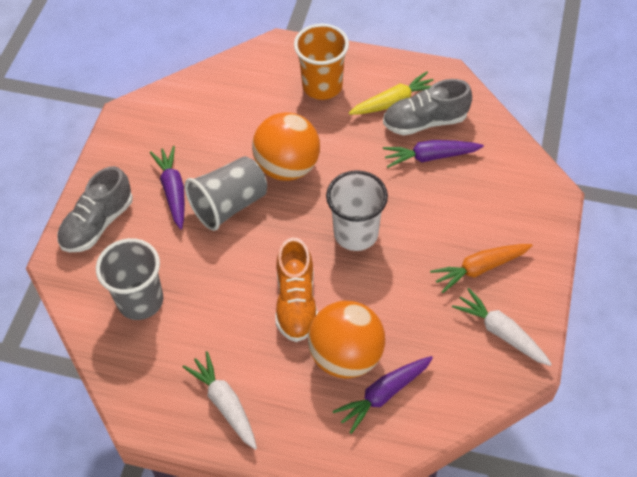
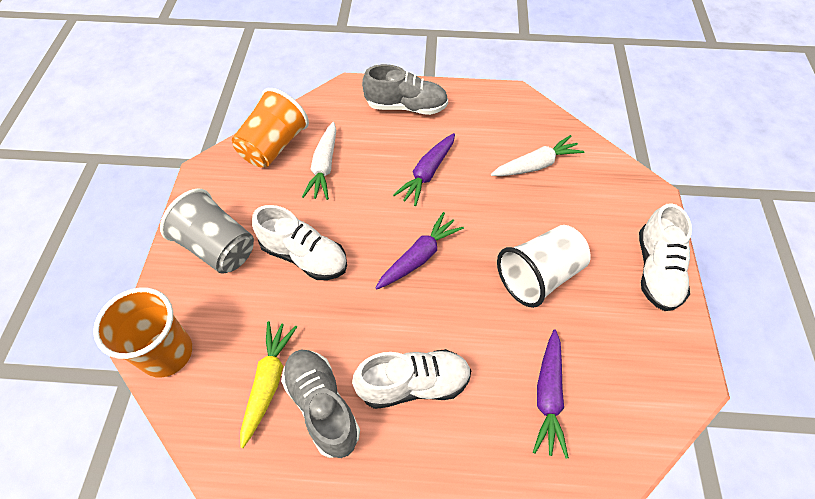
grey cup: [96,238,163,320] [185,156,267,231] = 2 -> [160,188,254,274] = 1
orange ball: [252,112,320,181] [308,301,385,378] = 2 -> none = 0
orange carrot: [430,244,533,293] = 1 -> none = 0
orange cup: [294,24,349,100] = 1 -> [93,287,192,378] [232,88,309,167] = 2
orange shoe: [275,237,318,342] = 1 -> none = 0
white shoe: none = 0 -> [252,205,347,280] [352,349,471,409] [639,203,692,311] = 3

